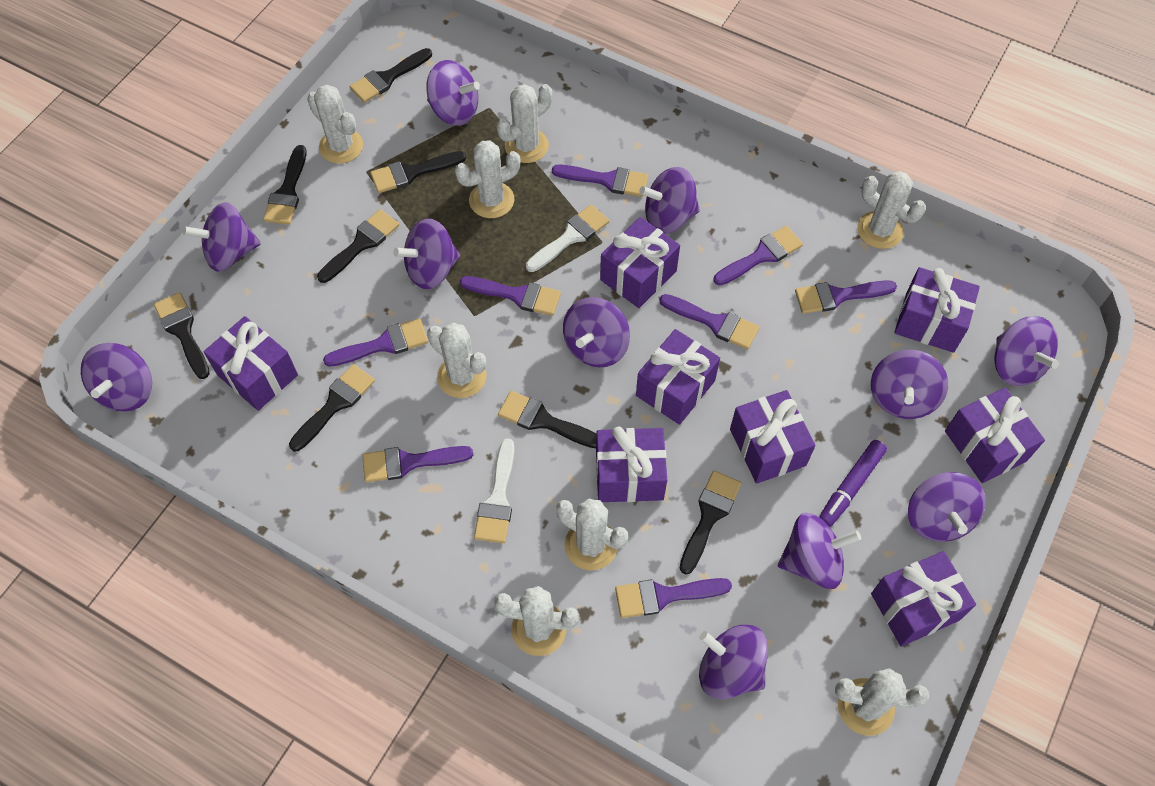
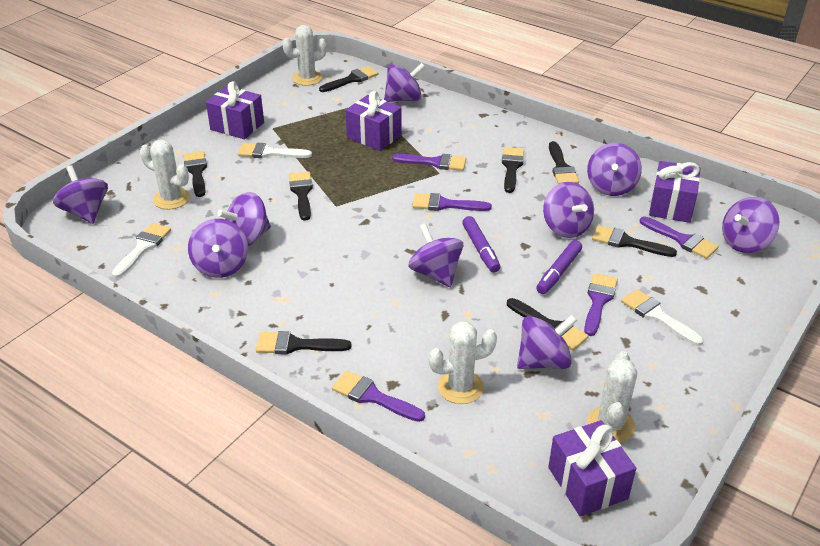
purple brush: [323,318,428,367] [362,446,473,482] [460,276,561,316] [552,165,648,197] [615,578,732,618] [659,294,759,350] [713,226,803,286] [795,280,897,314] = 8 -> [332,370,425,422] [392,154,466,171] [412,193,492,211] [584,273,618,336] [640,216,719,259] = 5
purple gift: [203,316,298,411] [596,427,667,502] [600,217,680,308] [636,329,720,425] [730,390,816,484] [871,551,976,647] [894,267,980,353] [945,388,1045,483] = 8 -> [206,81,264,139] [346,91,402,151] [548,420,636,517] [649,161,700,223] = 4
purple marker: [819,440,887,527] = 1 -> [462,216,500,273] [536,240,582,294] = 2
purple spinning top: [81,343,152,411] [183,202,261,272] [393,219,460,289] [426,60,480,126] [563,297,630,367] [639,167,700,234] [699,625,768,699] [778,513,861,589] [871,350,948,419] [908,472,986,542] [995,316,1059,386] = 11 -> [53,165,108,224] [188,219,248,278] [217,192,271,246] [384,63,425,102] [409,223,463,287] [517,315,577,369] [543,182,594,238] [587,143,642,196] [722,197,779,253] = 9
white brush: [474,438,514,543] [526,204,609,272] = 2 -> [112,223,171,278] [238,143,312,158] [621,289,703,346] = 3
white cactus: [307,85,363,164] [427,323,487,398] [455,140,520,218] [494,586,579,656] [497,84,552,163] [556,499,628,570] [835,668,929,736] [857,171,926,249] = 8 -> [140,140,190,209] [282,25,327,86] [429,321,497,404] [587,351,637,443] = 4

